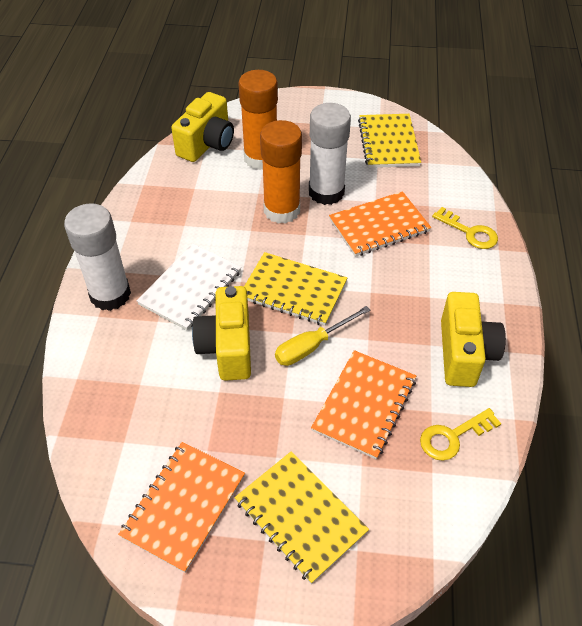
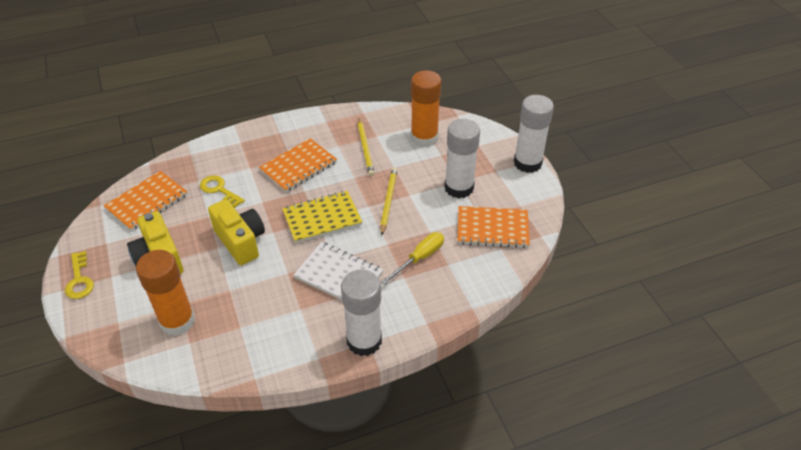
white glue stick: [64,203,131,311] [309,103,351,205] = 2 -> [341,269,382,356] [444,119,480,198] [514,95,554,173] = 3
yellow camera: [171,92,234,162] [192,286,251,381] [441,292,506,387] = 3 -> [127,211,183,274] [208,199,265,265] = 2
yellow notebook: [234,451,369,584] [244,252,347,326] [358,114,421,168] = 3 -> [282,191,362,243] = 1
yellow pencil: none = 0 -> [358,118,374,176] [380,167,397,236] = 2

